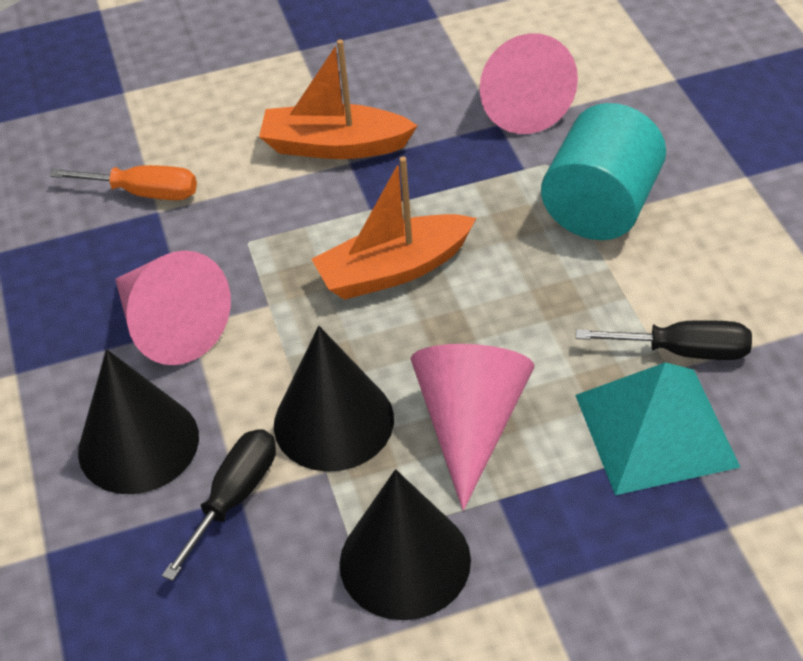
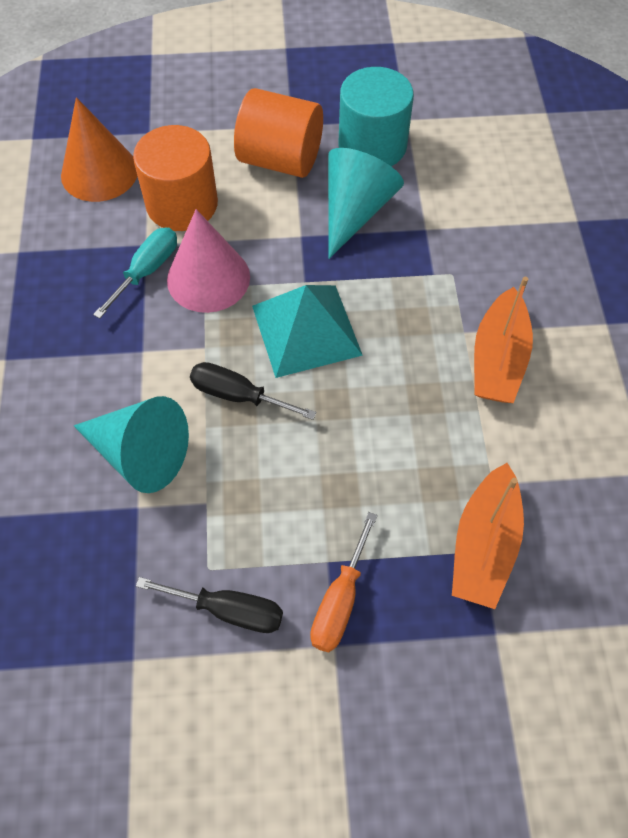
black cone: [78,349,199,494] [274,326,394,472] [340,469,471,620] = 3 -> none = 0
orange cone: none = 0 -> [61,97,137,202] = 1
orange cylinder: none = 0 -> [133,125,218,231] [234,88,323,178] = 2
pink cone: [115,250,231,365] [411,344,534,511] [480,33,578,134] = 3 -> [167,209,250,313] = 1
turquoise cone: none = 0 -> [74,396,189,493] [328,148,404,259] = 2
turquoise screwdriver: none = 0 -> [93,228,177,319] = 1

